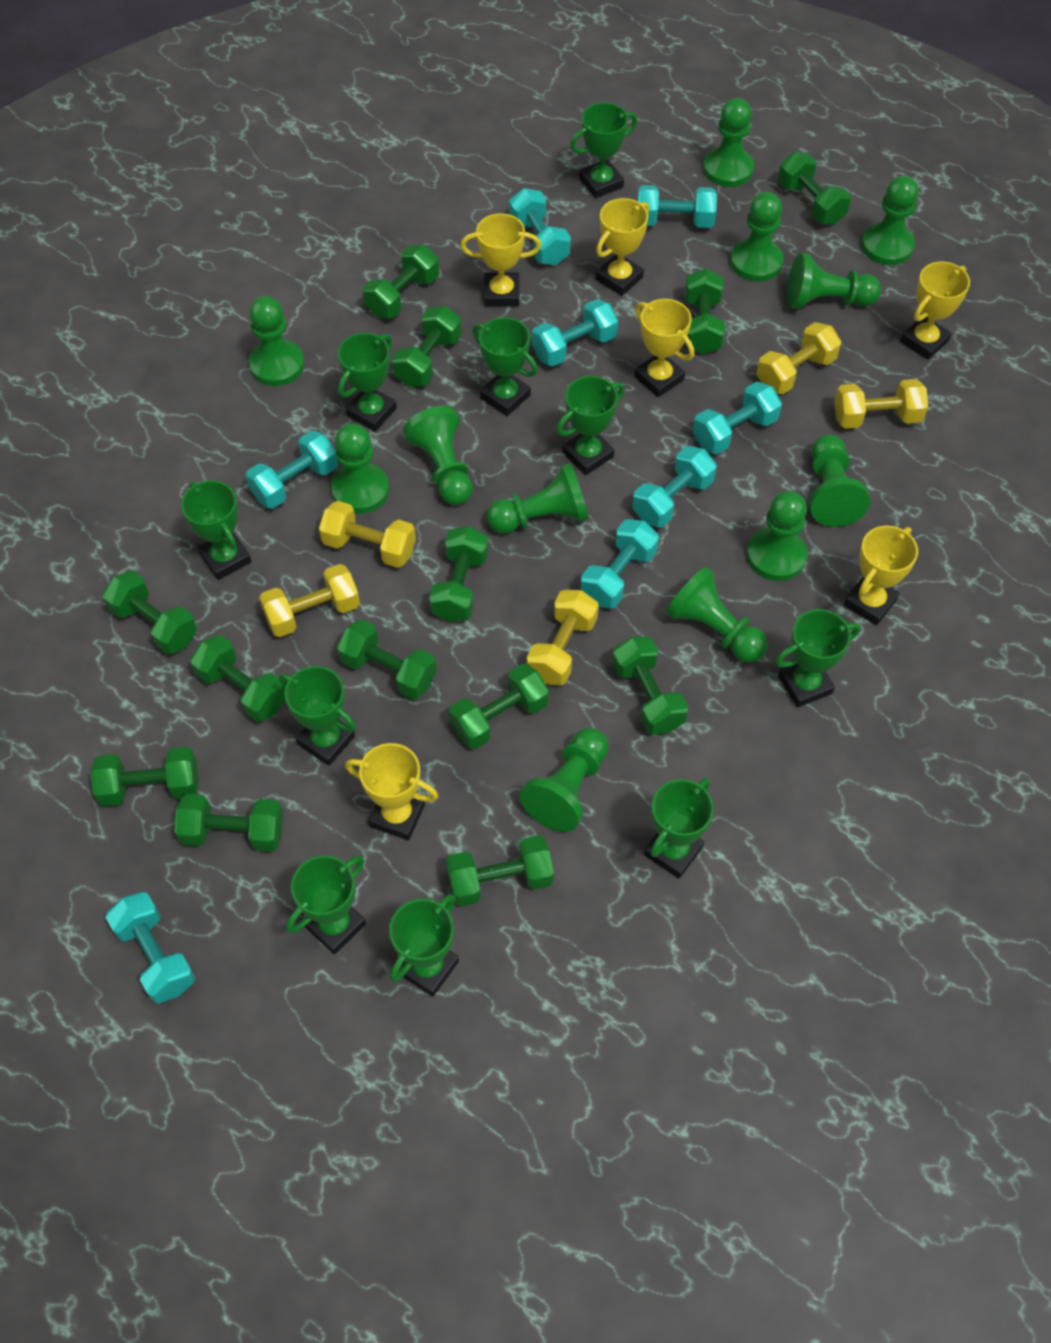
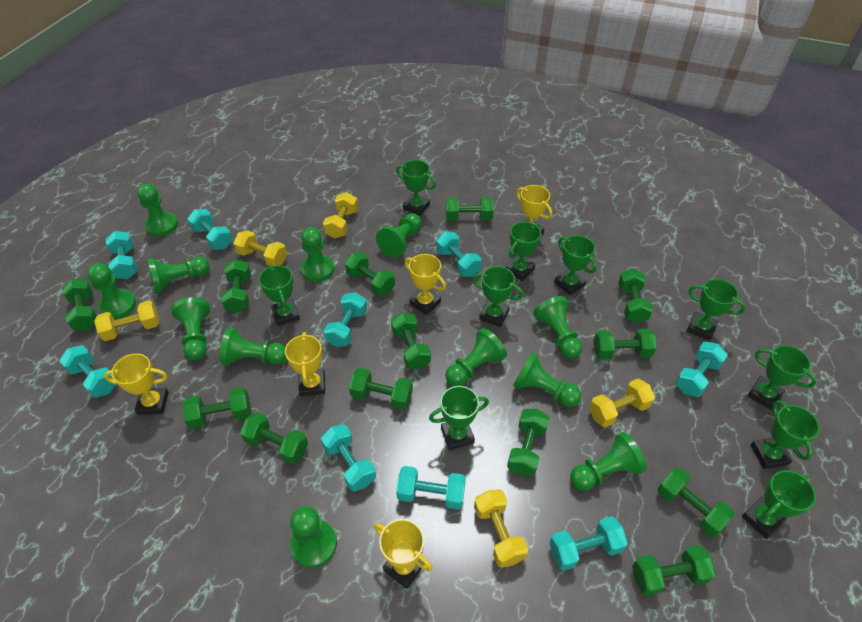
turquoise dumbbell: [105,892,195,1004] [246,431,338,509] [509,188,571,265] [532,299,618,366] [581,519,659,609] [632,446,717,527] [637,185,717,228] [693,382,782,454] = 8 -> [59,345,116,398] [106,231,138,279] [188,209,232,250] [321,424,376,492] [324,292,367,347] [396,466,466,510] [436,232,481,277] [549,516,628,571] [675,342,728,397] = 9
yellow trophy: [345,743,438,840] [460,213,541,306] [596,198,649,296] [634,299,694,397] [844,526,918,625] [900,262,970,360] = 6 -> [104,353,169,415] [285,332,325,397] [374,519,432,589] [405,254,446,315] [516,185,552,235] = 5

